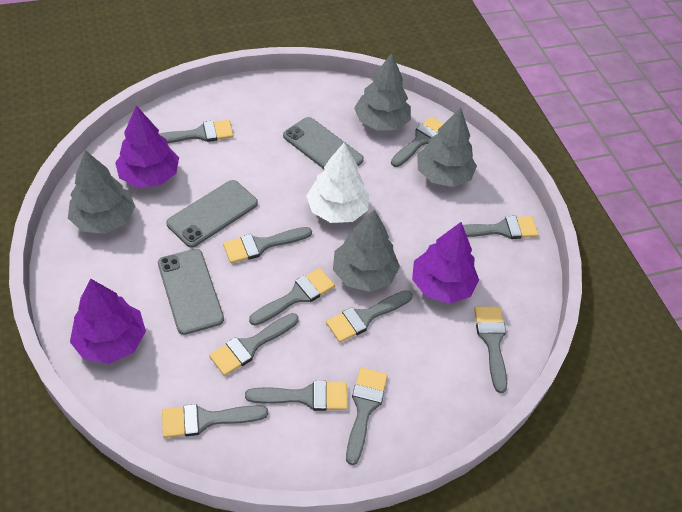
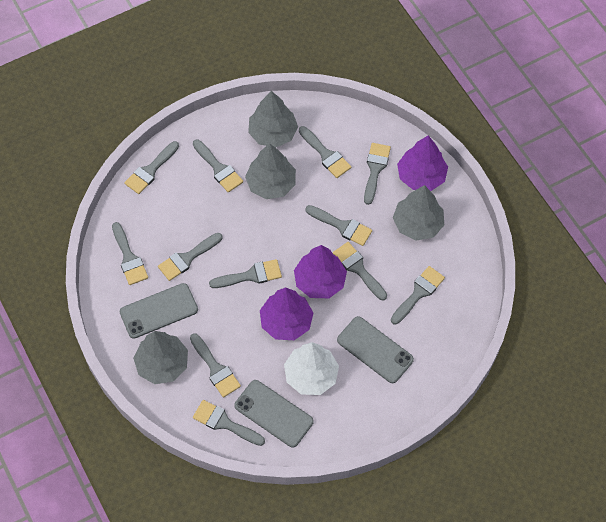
grey brush: [159,120,234,143] [162,404,268,438] [209,313,299,376] [223,227,312,263] [245,381,348,411] [249,268,335,326] [326,290,413,342] [346,368,388,465] [391,117,443,167] [463,216,539,239] [474,307,507,393] = 11 -> [112,222,148,285] [124,141,179,194] [158,233,222,281] [190,333,241,397] [193,140,243,192] [193,400,265,446] [209,259,282,288] [299,126,351,178] [305,205,372,246] [333,242,387,300] [364,143,391,205] [391,266,445,324] = 12

